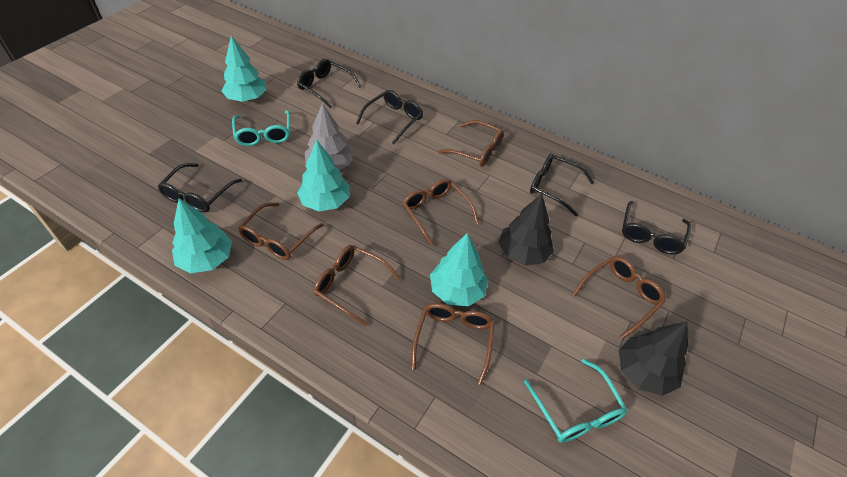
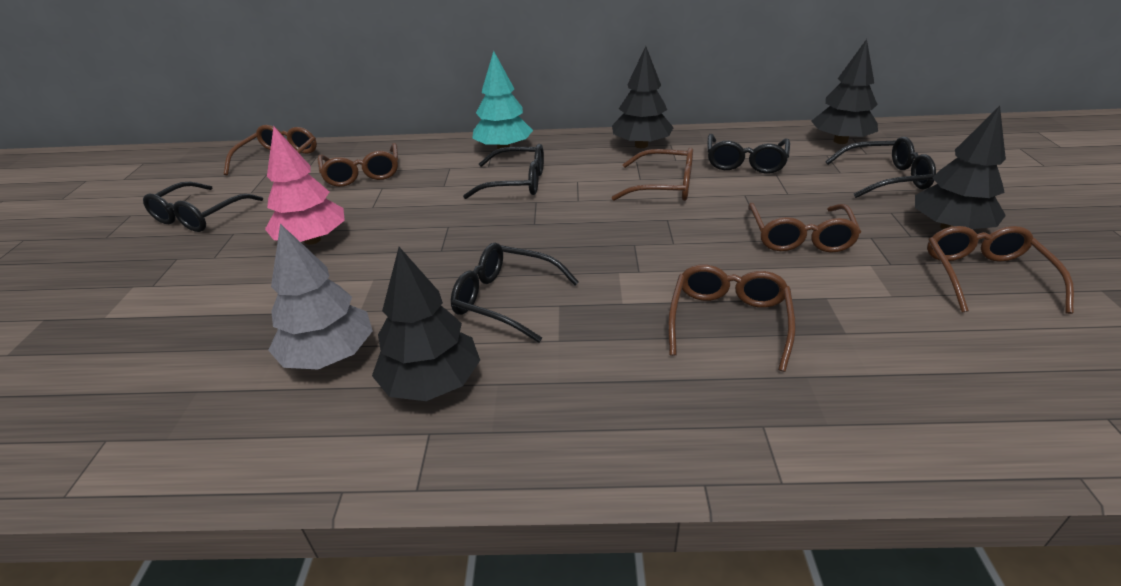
black tree: [498,194,554,266] [619,322,688,396] = 2 -> [372,247,480,401] [612,46,674,148] [811,39,878,144] [915,106,1006,230] = 4
pink tree: none = 0 -> [265,126,345,245] = 1
turquoise glasses: [232,110,290,146] [524,359,628,443] = 2 -> none = 0
turquoise tree: [172,198,232,273] [222,36,267,102] [297,140,349,211] [430,233,488,306] = 4 -> [472,51,533,149] = 1

